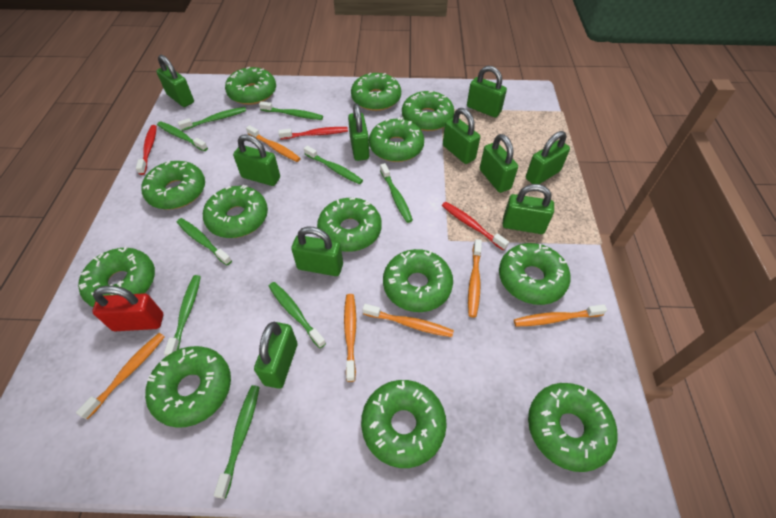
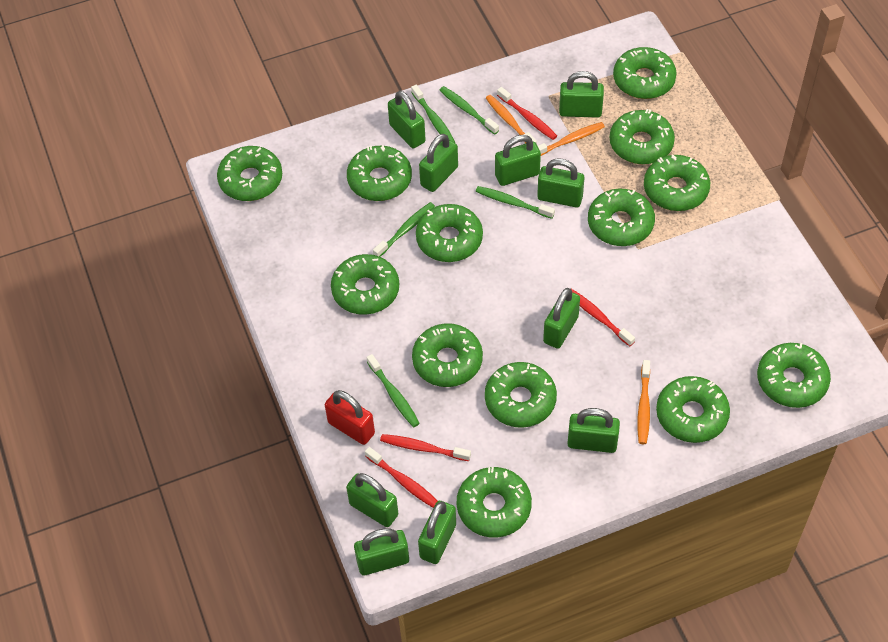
green toothbrush: [157,122,208,151] [164,275,201,356] [177,218,232,265] [178,107,246,131] [214,385,260,499] [259,101,323,120] [269,282,326,348] [304,146,363,184] [380,163,413,223] = 9 -> [367,354,420,427] [373,202,435,257] [411,85,455,143] [440,86,499,135] [476,186,555,219] = 5
orange toothbrush: [76,333,165,420] [246,125,301,162] [344,294,356,382] [362,304,454,337] [468,239,482,318] [514,304,607,327] = 6 -> [486,95,537,144] [538,122,605,156] [637,360,650,444] = 3
red toothbrush: [136,125,157,175] [278,127,348,140] [442,202,509,251] = 3 -> [365,447,437,508] [380,434,471,461] [497,87,557,140] [571,289,635,346] = 4

